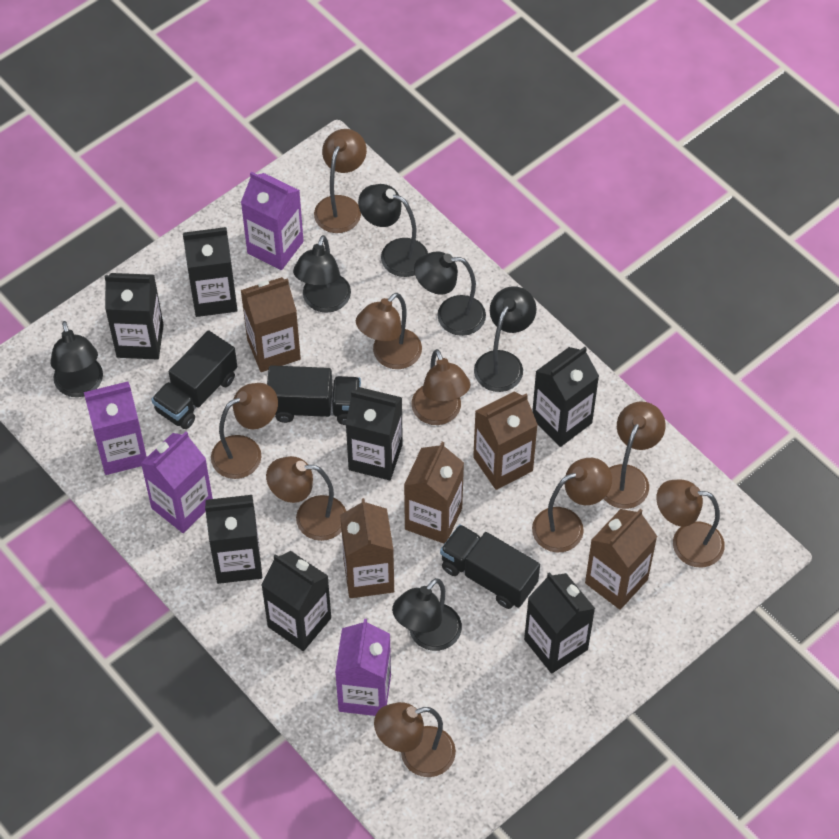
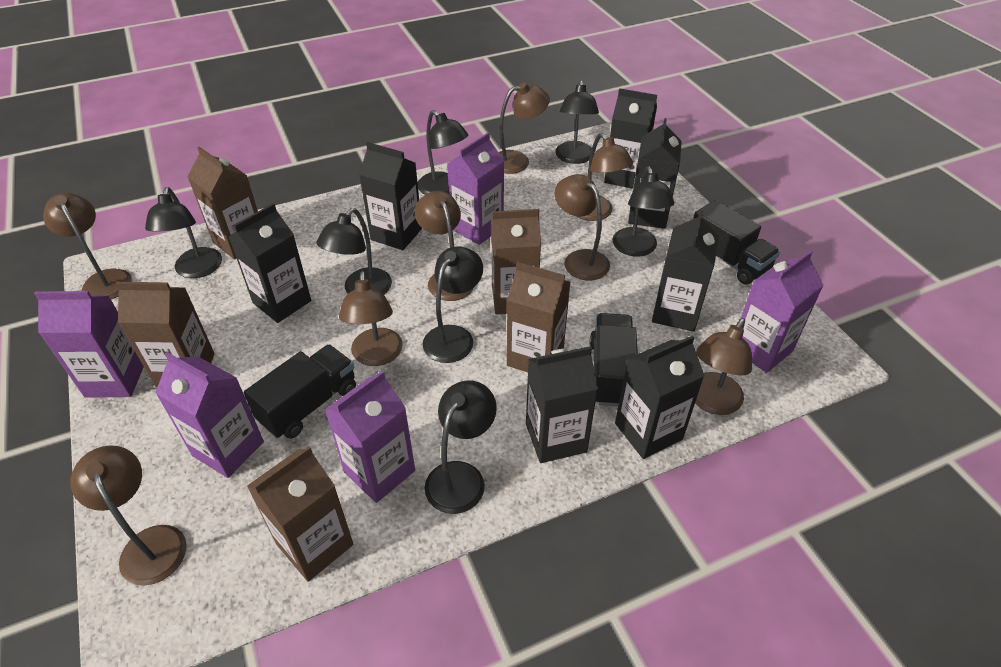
black lamp: [50,321,103,397] [293,235,351,313] [358,184,428,277] [392,578,462,651] [414,251,486,336] [474,286,537,392] = 6 -> [145,187,222,278] [317,208,392,294] [418,110,468,195] [423,246,483,363] [425,380,497,514] [555,80,599,164] [612,167,674,257] = 7
brown lamp: [211,383,278,479] [266,456,346,541] [314,129,367,233] [356,293,422,369] [374,702,456,777] [411,349,470,425] [532,458,612,552] [604,402,666,509] [656,480,725,567] = 9 -> [43,193,132,300] [70,445,187,586] [339,271,403,366] [415,191,474,301] [499,82,550,174] [554,174,610,280] [577,133,633,221] [695,318,752,415] = 8
purple carton: [84,381,147,475] [141,432,213,533] [241,172,304,270] [335,619,391,716] = 4 -> [34,291,144,398] [155,352,264,478] [325,371,415,503] [447,133,504,245] [740,250,824,373] = 5

